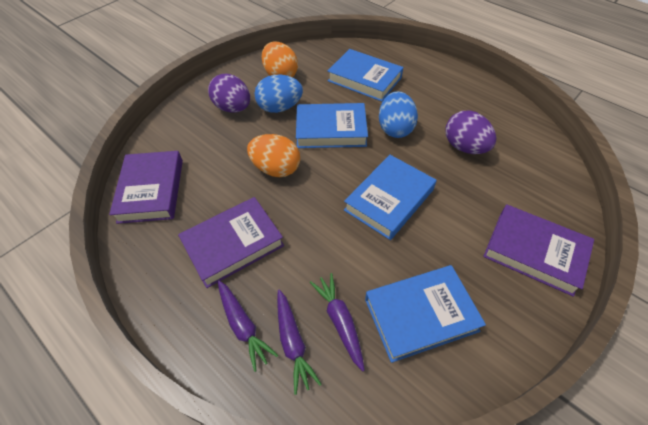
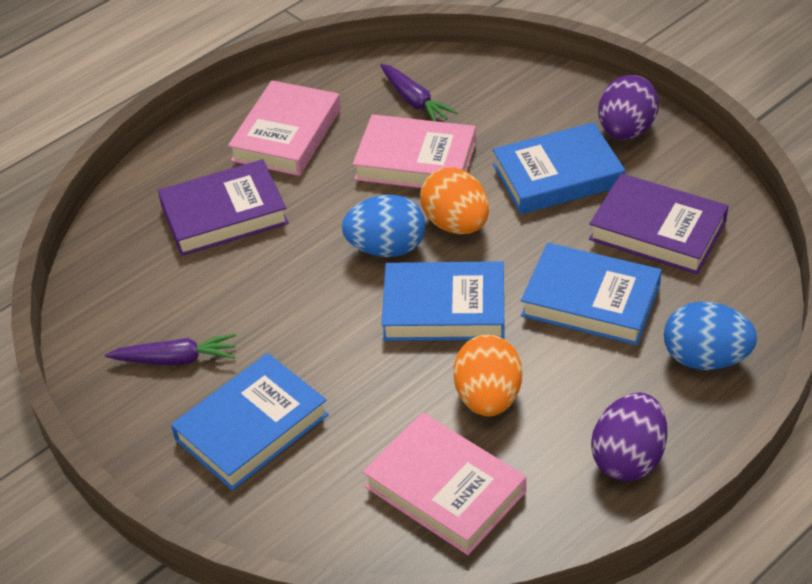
pink book: none = 0 -> [228,80,341,176] [353,114,476,188] [363,413,526,555] = 3
purple book: [109,151,183,224] [178,197,284,288] [483,204,594,297] = 3 -> [158,159,289,256] [589,173,728,274] = 2
purple carrot: [218,280,278,372] [277,289,322,395] [310,273,365,371] = 3 -> [105,333,236,366] [380,64,458,121] = 2

